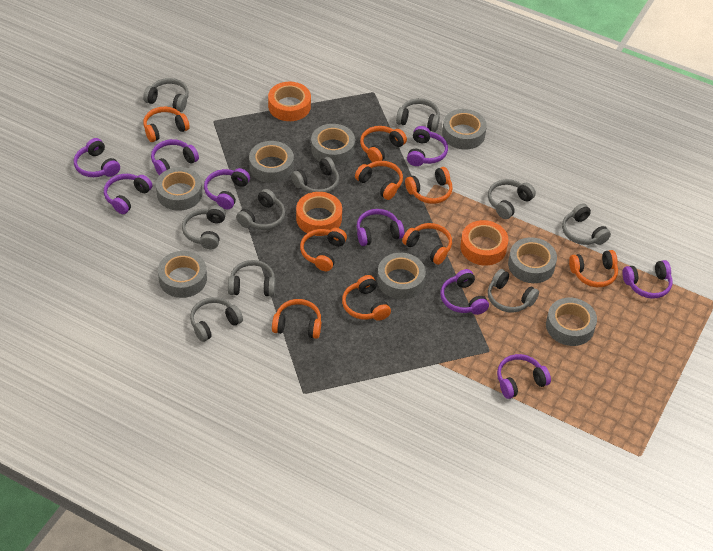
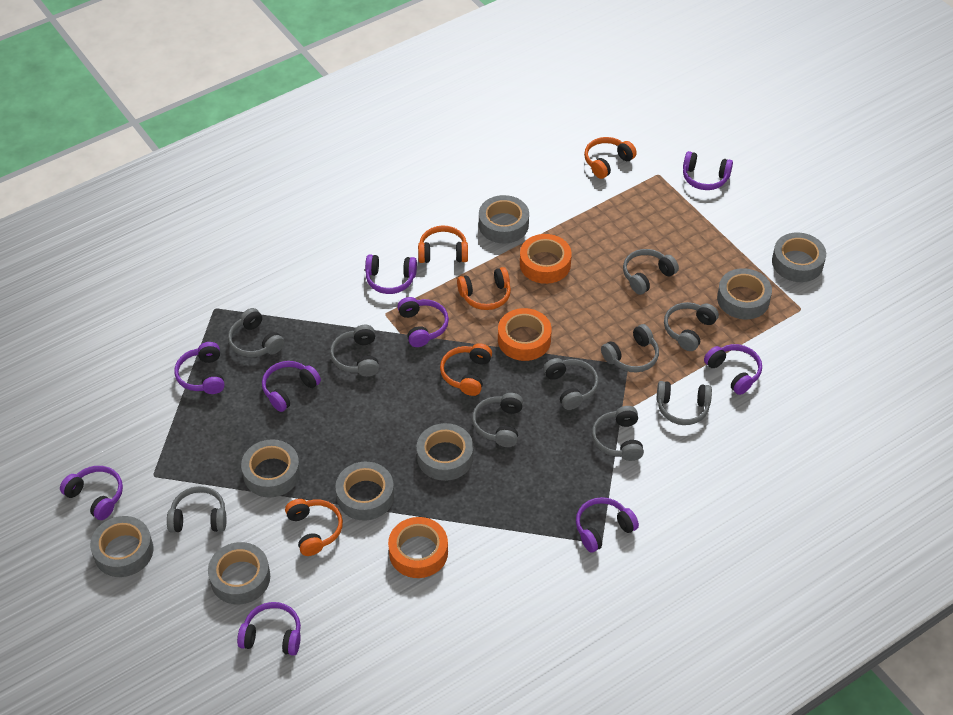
orange headphones: [143,107,190,142] [272,299,321,339] [300,228,347,271] [342,275,391,321] [355,161,403,200] [360,126,407,162] [402,223,452,265] [405,167,453,204] [569,250,618,287] = 9 -> [285,499,343,556] [418,225,468,263] [440,343,492,396] [457,267,511,310] [584,137,637,179] = 5

